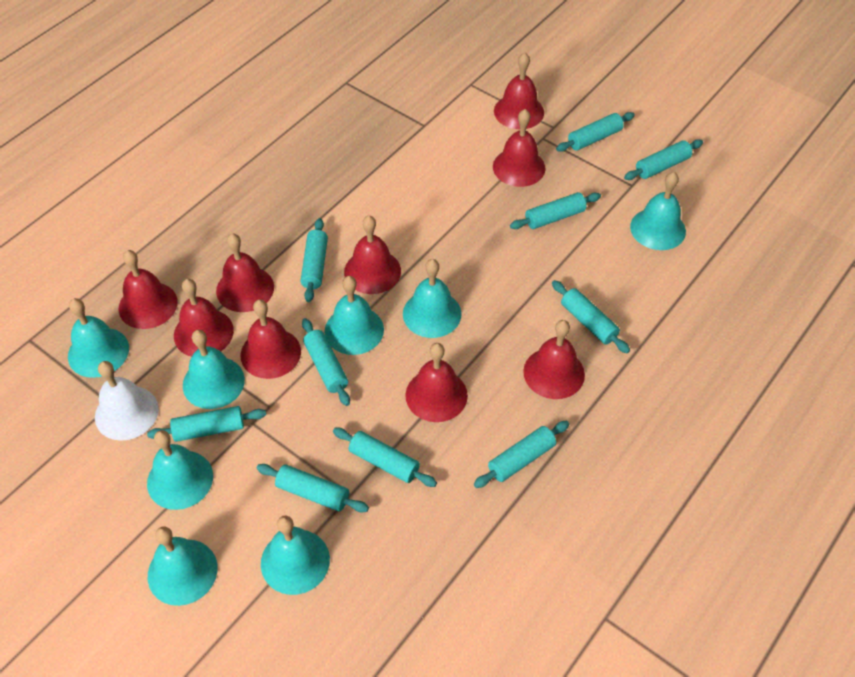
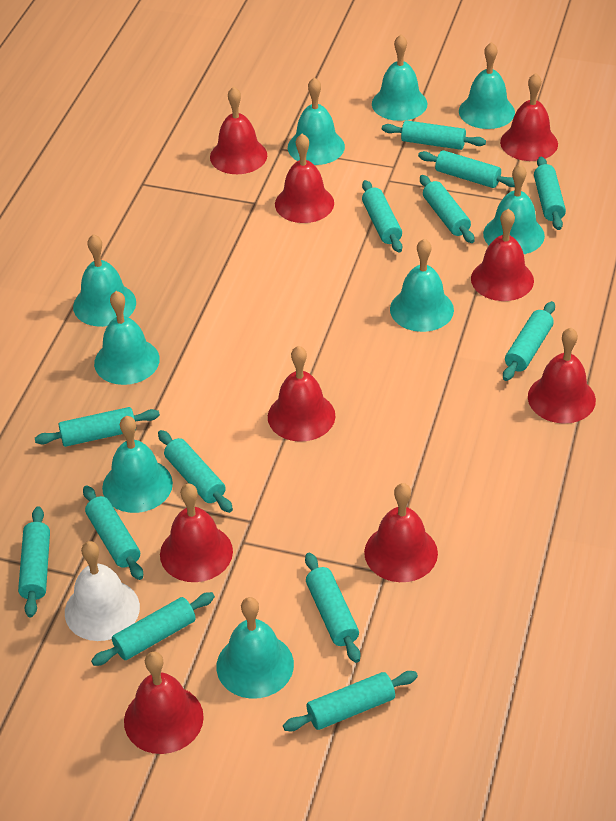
turquoise bell: [68,298,129,378] [147,430,213,510] [148,526,218,606] [183,330,245,409] [261,516,330,595] [324,276,384,355] [403,259,461,338] [630,172,686,250] = 8 -> [73,234,136,327] [94,291,160,385] [102,416,173,513] [216,597,294,699] [288,77,345,165] [372,35,428,121] [390,238,454,332] [459,42,515,129] [483,164,545,254] = 9
turquoise rolling pin: [147,406,266,442] [257,464,369,512] [300,218,328,302] [302,318,350,406] [333,428,437,487] [474,421,569,488] [510,192,601,229] [552,280,630,354] [556,112,635,152] [624,140,703,180] = 10 -> [18,506,50,618] [35,407,160,447] [83,485,143,580] [91,592,215,666] [158,430,233,513] [283,671,418,731] [305,553,360,663] [362,180,402,253] [382,120,486,150] [418,150,515,188] [420,175,475,243] [503,301,555,381] [534,157,566,230] = 13

